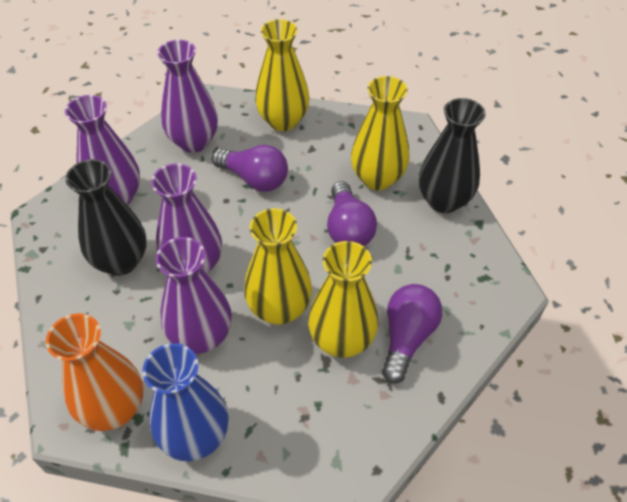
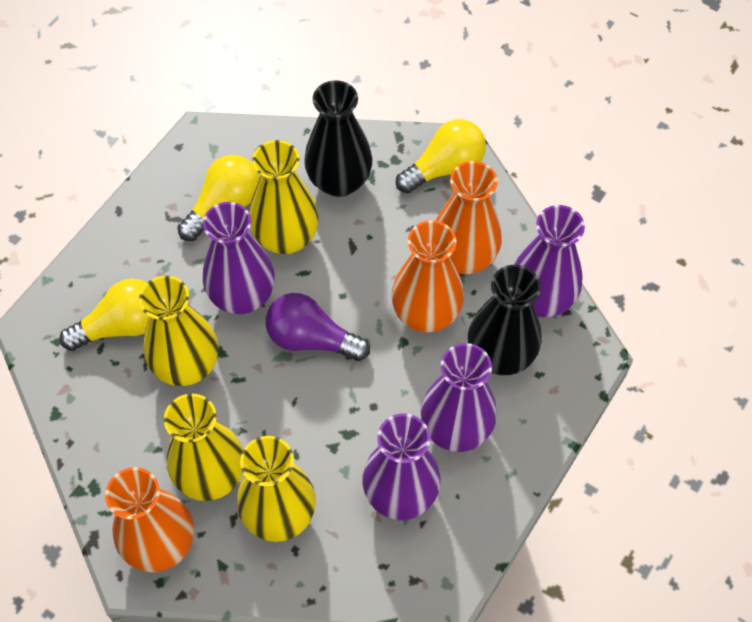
blue vase: [142,343,229,461] = 1 -> none = 0
orange vase: [46,313,143,431] = 1 -> [105,467,194,572] [391,220,464,332] [436,161,502,274] = 3
purple light bulb: [212,145,288,192] [327,181,377,246] [382,284,442,384] = 3 -> [266,293,370,361] = 1
yellow light bulb: none = 0 -> [59,278,149,351] [177,155,259,241] [396,119,486,193] = 3

